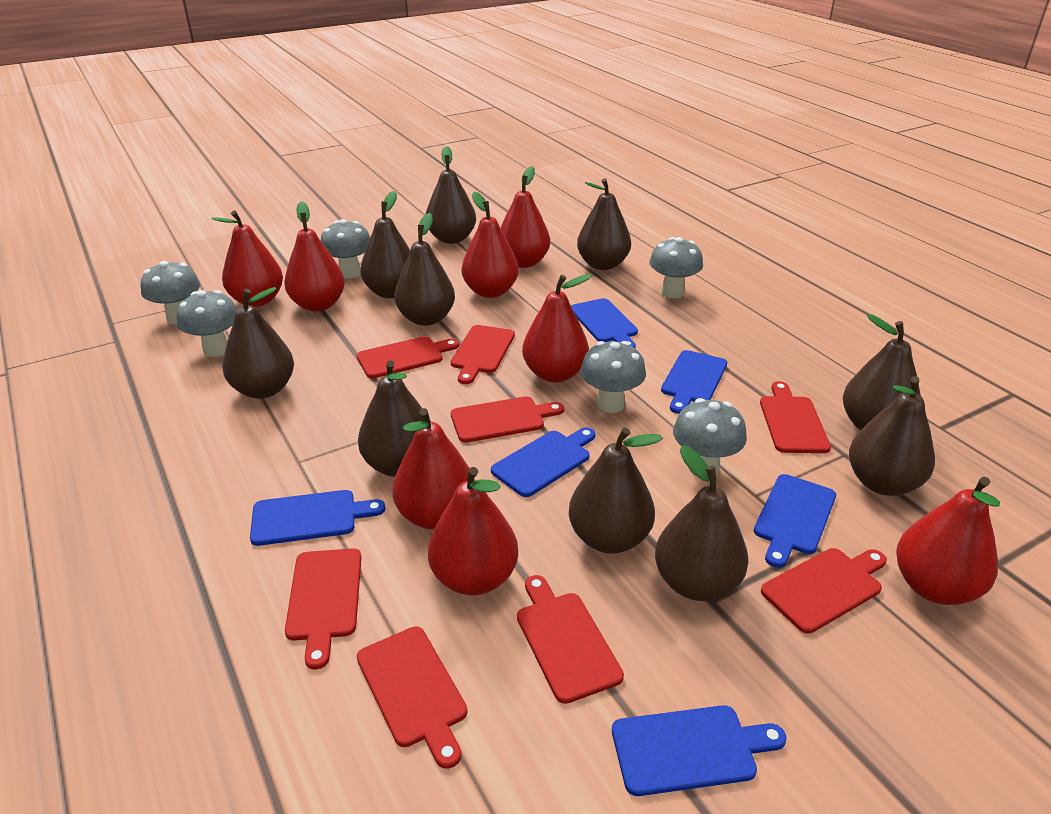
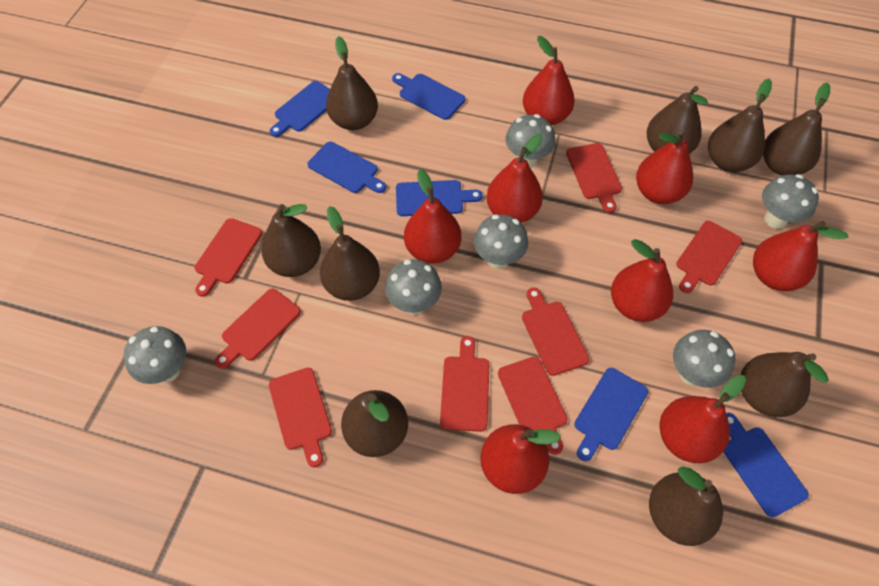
brown pear: [222,287,294,399] [358,361,431,477] [360,191,410,298] [394,213,455,326] [426,146,476,244] [569,427,663,554] [577,179,631,270] [655,445,748,601] [843,314,921,430] [849,376,935,496] = 10 -> [261,204,321,277] [320,206,380,301] [326,36,378,130] [341,390,408,457] [647,86,708,154] [649,466,723,546] [708,79,772,172] [741,352,829,417] [763,82,830,176] = 9

